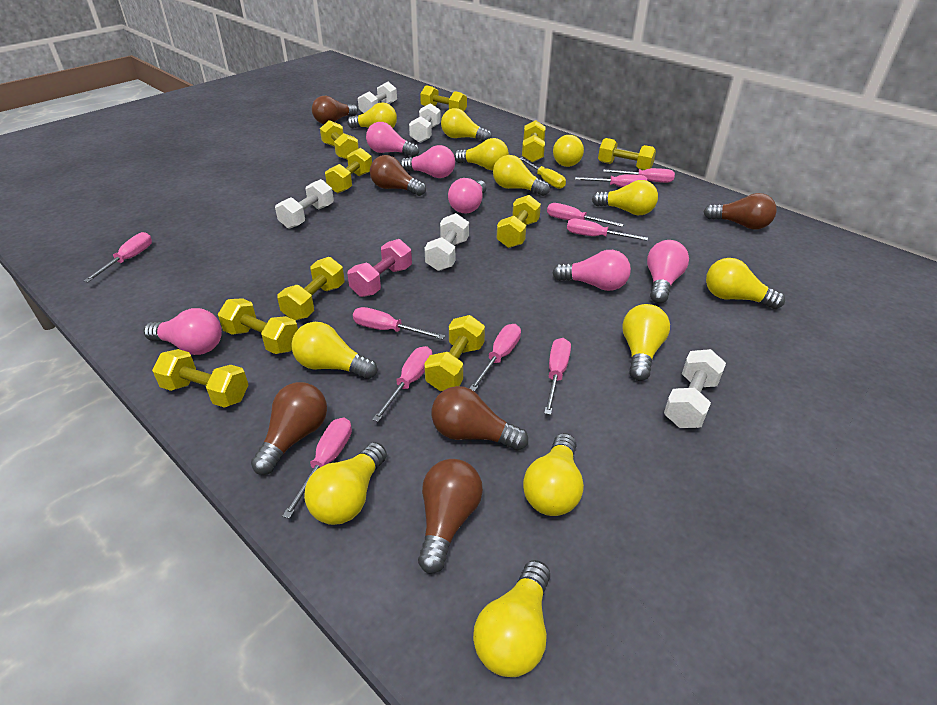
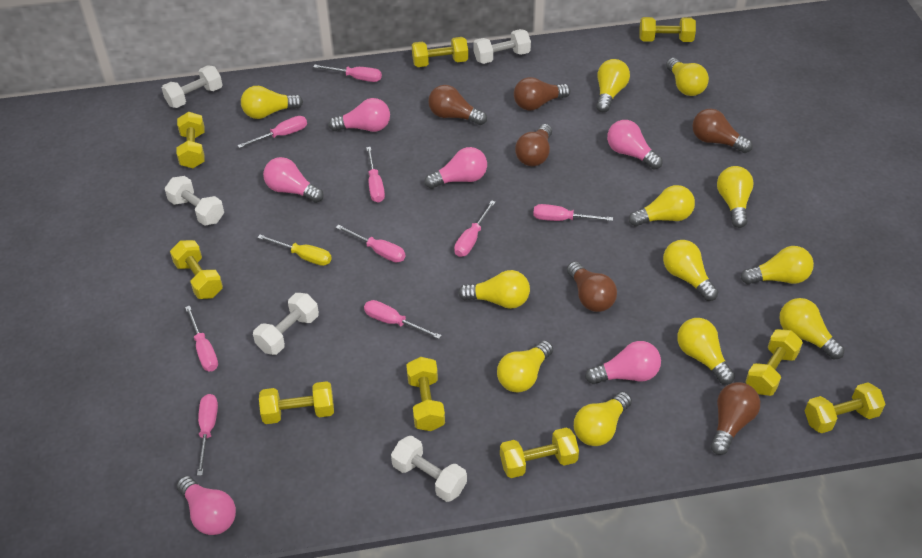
pink dumbbell: [348,239,412,297] = 1 -> none = 0
pink screwdriver: [84,232,152,282] [282,418,352,519] [353,307,445,340] [372,346,432,422] [469,324,521,392] [544,338,571,415] [547,203,624,227] [567,219,648,241] [575,174,647,187] [603,168,675,183] = 10 -> [185,306,218,371] [197,394,218,476] [237,116,307,148] [313,65,382,82] [336,225,405,262] [364,300,442,339] [366,147,385,202] [454,200,496,257] [533,204,613,221] = 9
yellow dumbbell: [152,349,248,408] [218,298,298,354] [277,257,345,321] [320,120,359,159] [325,148,372,193] [420,85,467,111] [424,315,485,391] [497,195,541,248] [522,120,546,162] [598,138,656,170] = 10 -> [170,240,223,299] [176,112,205,168] [259,381,334,424] [406,357,445,431] [412,37,468,67] [500,427,579,478] [640,17,696,42] [745,329,803,396] [805,382,886,433] = 9

